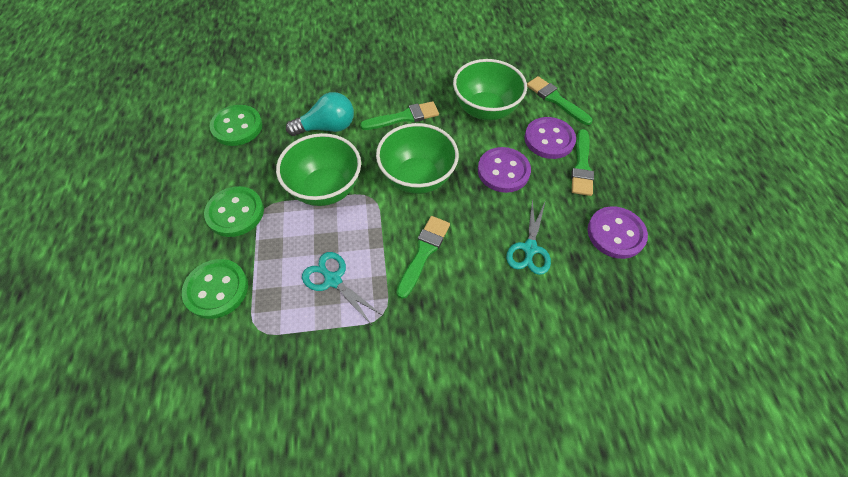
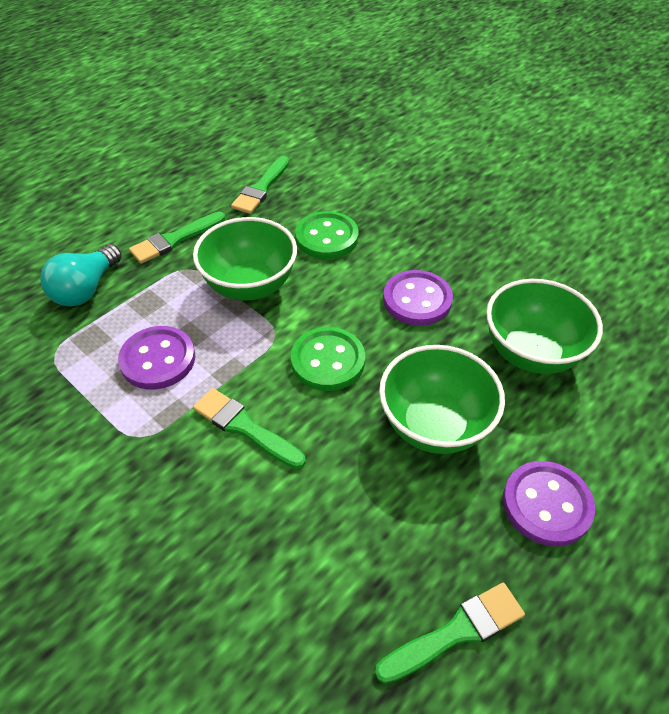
green button: [182,259,248,319] [204,186,264,237] [210,105,263,146] = 3 -> [291,327,365,391] [295,211,358,259] = 2
turquoise scissors: [302,252,383,325] [506,199,551,275] = 2 -> none = 0

